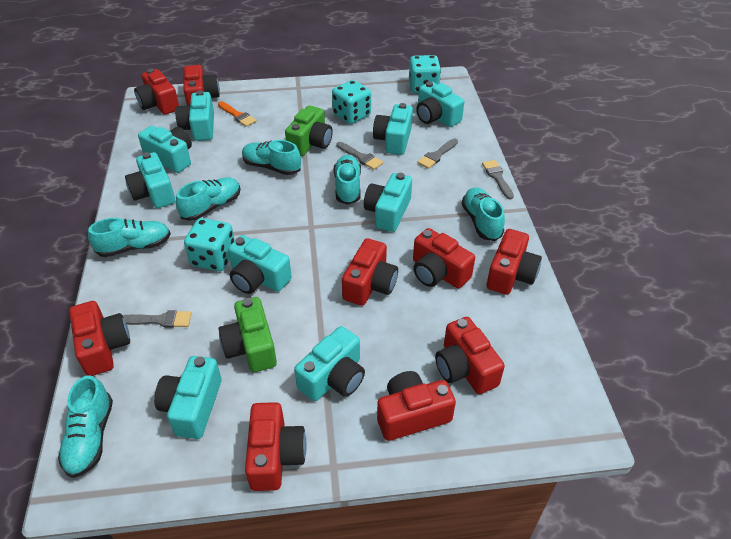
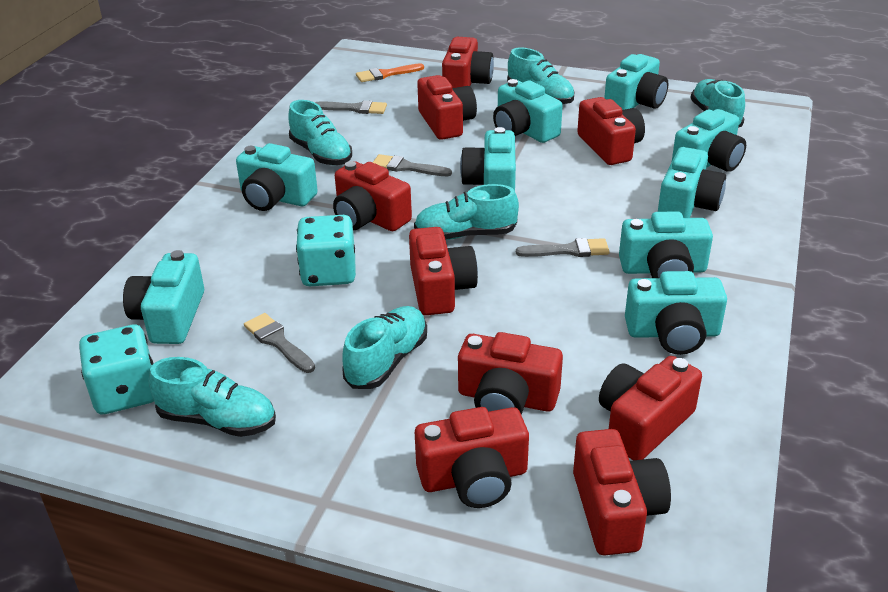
green camera: [219,297,277,372] [285,106,333,156] = 2 -> none = 0
turquoise dice: [184,218,235,271] [332,80,371,124] [409,55,441,93] = 3 -> [79,325,154,414] [296,215,356,286] = 2

